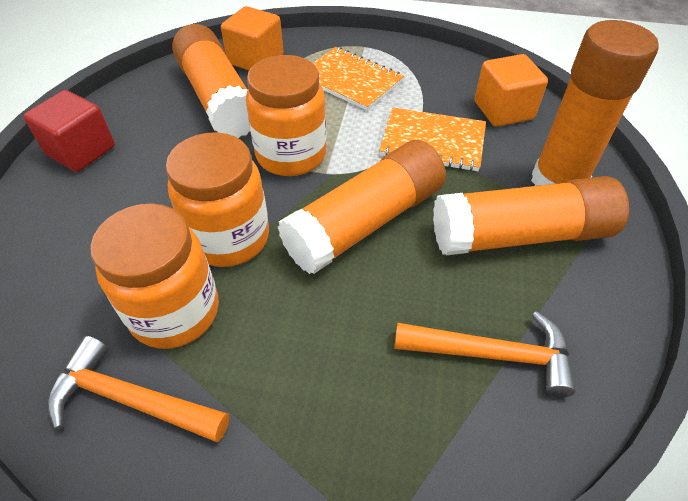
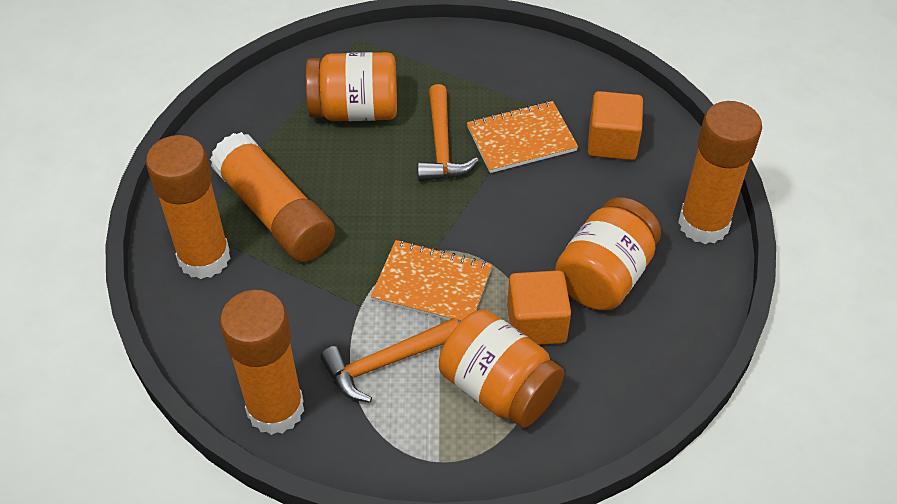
red cube: [23,90,115,172] = 1 -> none = 0

